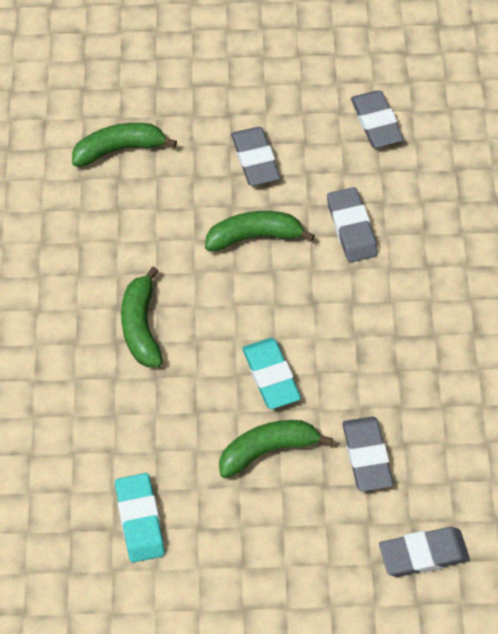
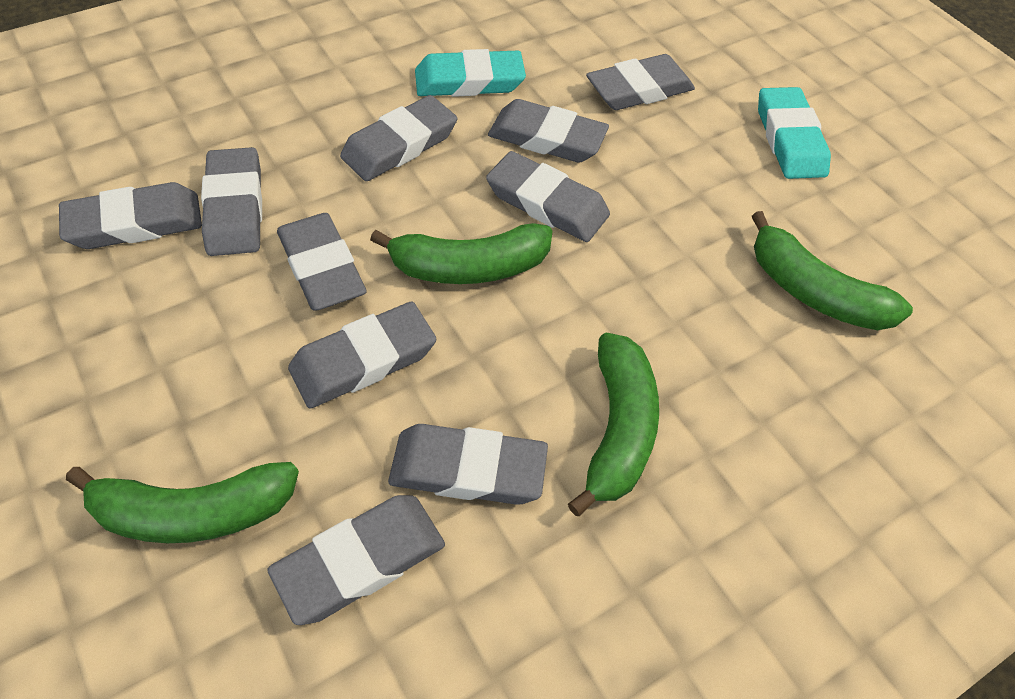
grey eraser: [231,127,280,186] [327,187,378,263] [342,416,393,492] [351,90,404,148] [379,527,470,577] = 5 -> [59,182,202,249] [201,147,262,256] [267,495,445,625] [277,213,367,311] [288,302,436,408] [340,95,457,181] [388,424,548,505] [486,151,610,242] [488,99,609,163] [586,54,695,110] = 10

